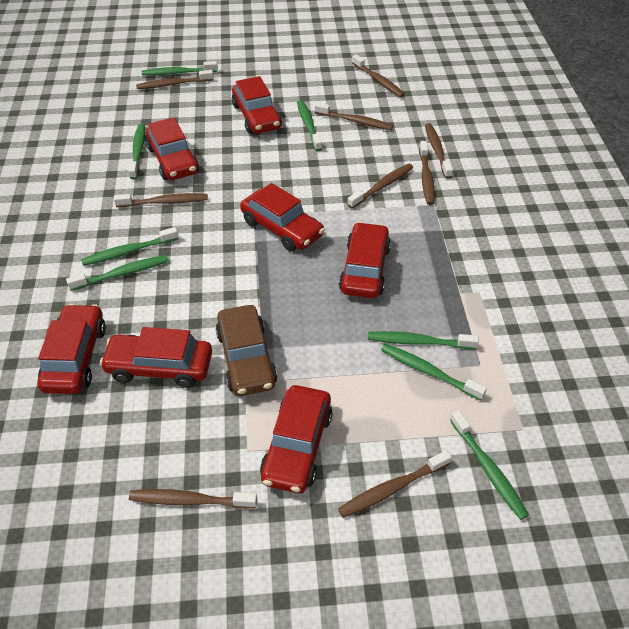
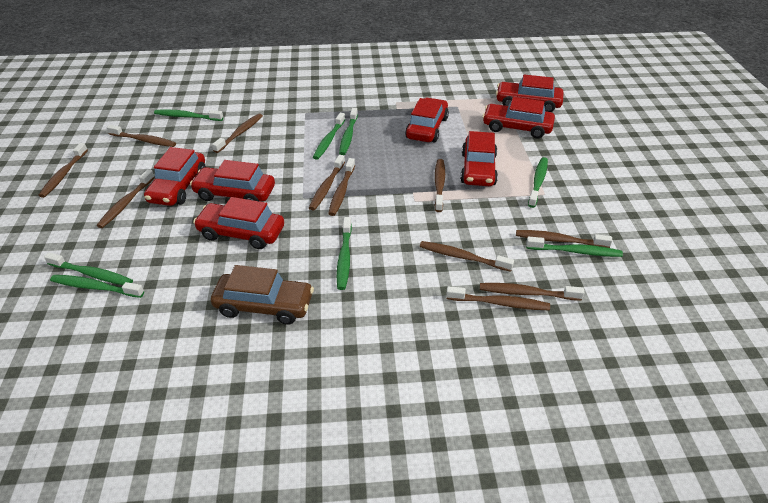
brown toothbrush: [114,193,208,207] [129,489,257,509] [136,70,214,89] [315,102,393,130] [338,450,452,518] [347,164,413,209] [352,54,405,97] [419,141,435,205] [425,123,453,179] = 9 -> [39,143,88,198] [97,169,155,228] [106,125,176,147] [212,113,263,153] [309,155,345,210] [328,158,355,216] [420,241,514,272] [435,159,445,212] [446,286,550,310] [480,283,584,301] [516,230,613,248] = 11

